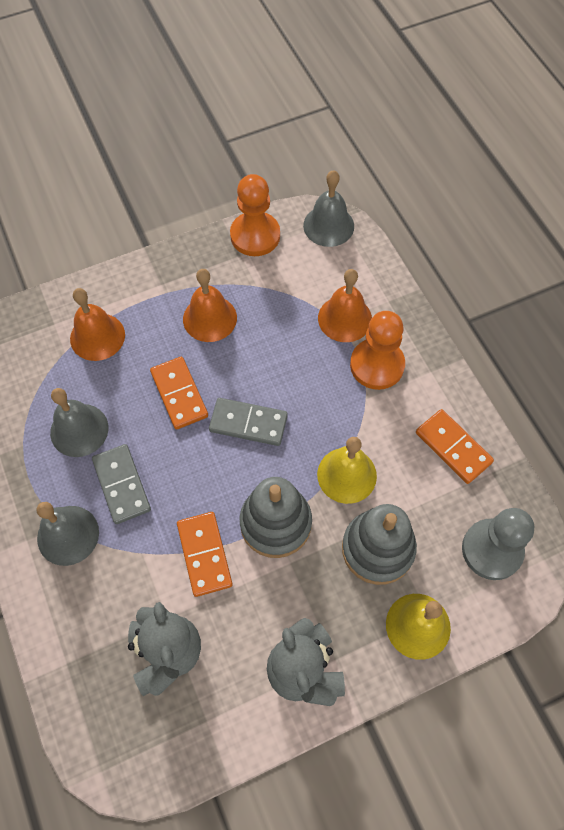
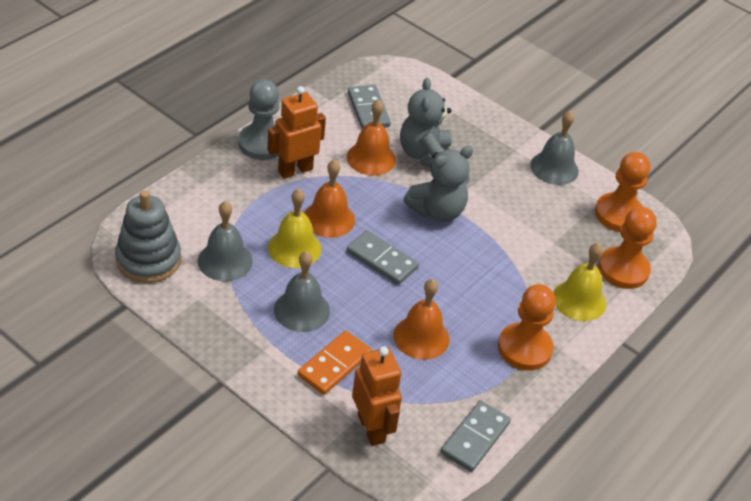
grey domino: [92,444,151,524] [209,398,288,446] = 2 -> [347,230,419,285] [348,85,391,129] [441,400,511,472] = 3
grey stacking toy: [240,477,312,558] [342,504,417,585] = 2 -> [115,190,181,283] = 1
orange domino: [150,357,208,430] [177,512,233,597] [416,409,494,484] = 3 -> [298,331,372,395] = 1
orange pawn: [230,174,280,256] [350,311,405,390] = 2 -> [498,284,556,370] [595,152,650,232] [599,207,657,289] = 3
orange robot: none = 0 -> [267,86,326,179] [352,346,402,446] = 2

